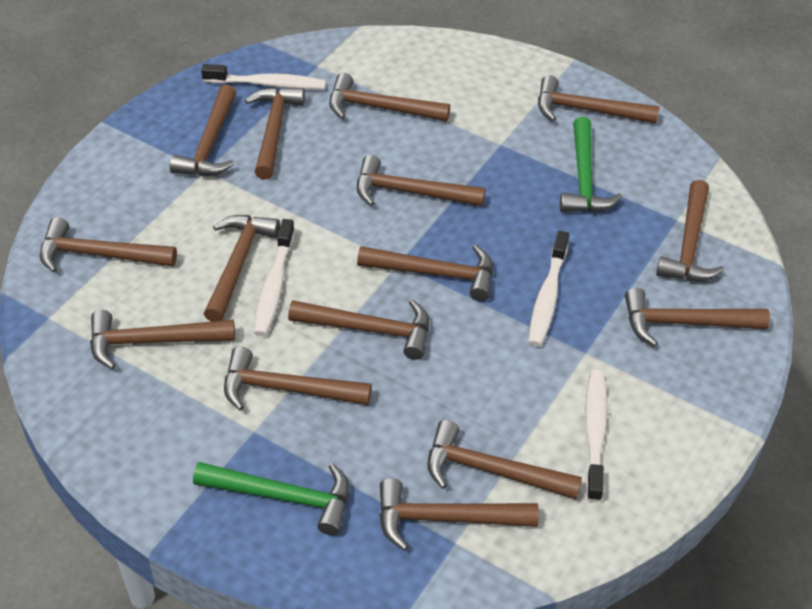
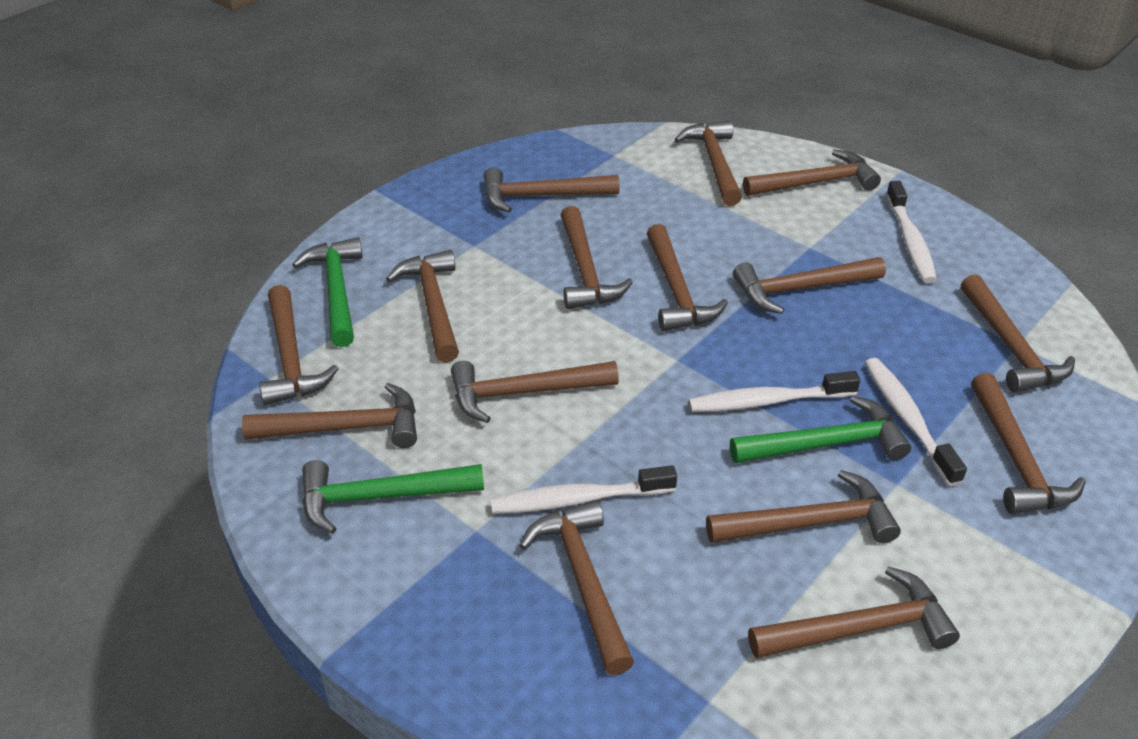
green hammer: [193,462,349,536] [560,117,622,212] = 2 -> [292,237,363,347] [302,460,484,534] [730,396,911,463] = 3

